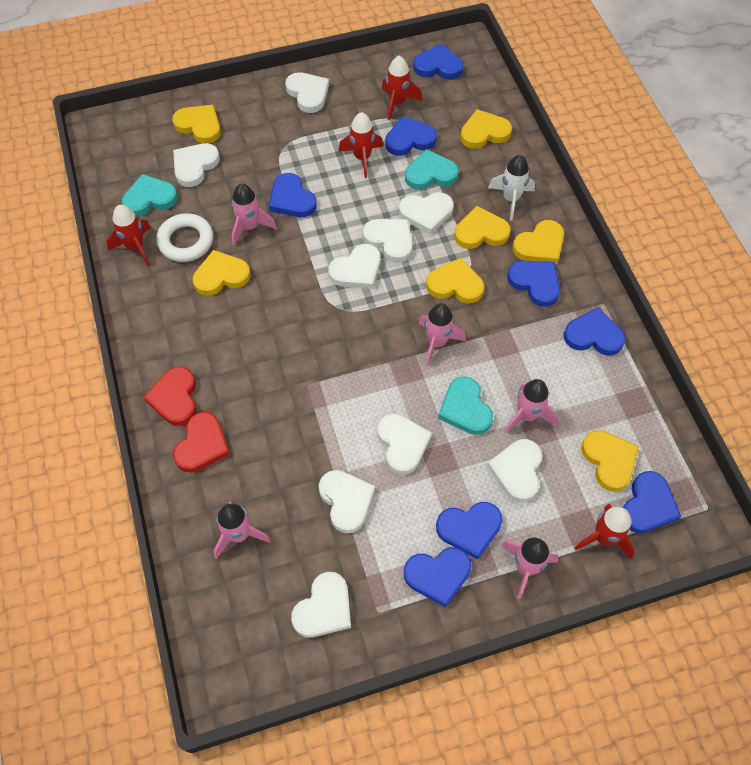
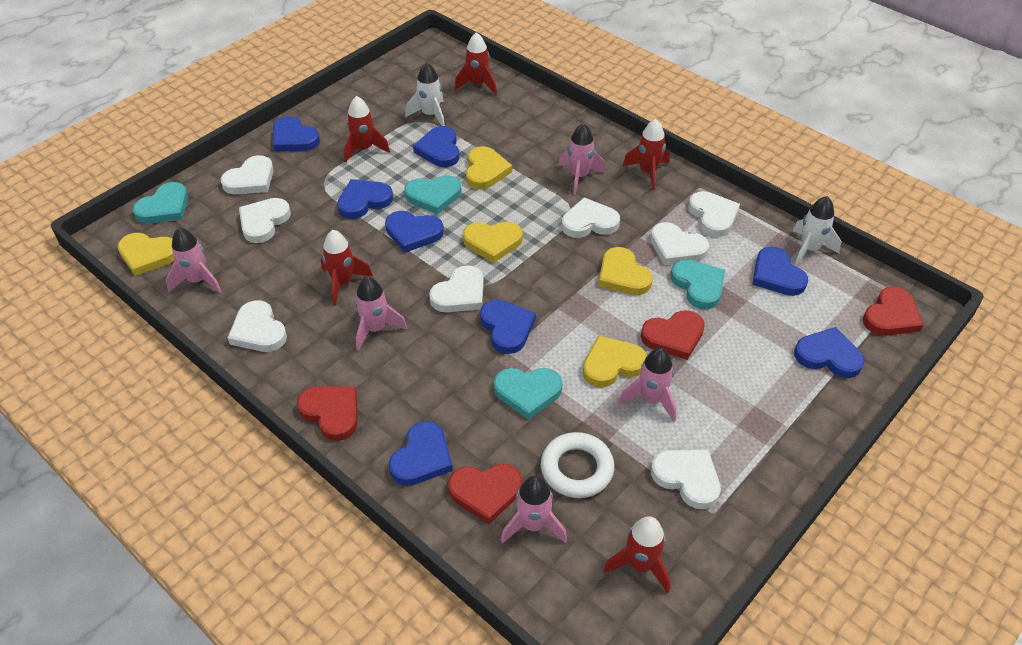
red heart: [144,367,196,426] [173,412,230,472] = 2 -> [297,386,357,441] [448,464,523,524] [641,310,705,360] [863,287,923,336] = 4
red rocket: [107,205,151,266] [338,112,383,178] [382,56,422,121] [575,504,635,559] = 4 -> [321,230,372,305] [344,96,390,163] [454,32,497,95] [603,516,670,593] [623,119,670,190] = 5
turquoise heart: [122,174,178,216] [405,149,459,190] [438,376,493,435] = 3 -> [133,182,188,224] [404,175,461,215] [494,368,562,420] [671,259,725,309] = 4
white heart: [173,143,220,187] [285,72,329,113] [291,572,351,638] [319,470,375,533] [328,244,381,289] [363,219,413,263] [377,414,432,475] [399,192,454,235] [487,439,542,502] = 9 -> [221,155,274,194] [228,300,287,352] [239,198,291,243] [429,265,484,312] [562,197,620,238] [650,222,709,265] [651,450,721,509] [688,191,740,237] = 8
white rocket: [488,155,535,220] = 1 -> [405,62,445,126] [793,196,841,266] = 2
yellow heart: [172,105,221,143] [193,250,251,296] [426,258,484,303] [454,206,510,249] [460,109,512,149] [512,220,564,264] [581,430,639,492] = 7 -> [118,233,175,276] [463,222,523,263] [466,146,512,189] [583,336,647,387] [598,247,652,295] = 5

